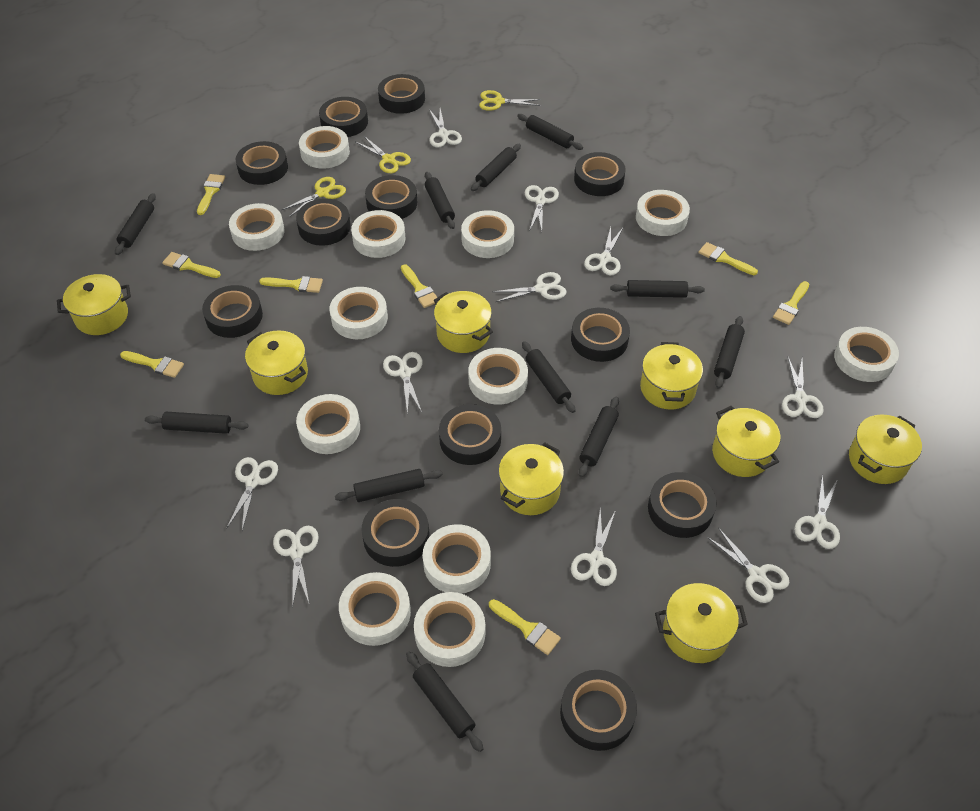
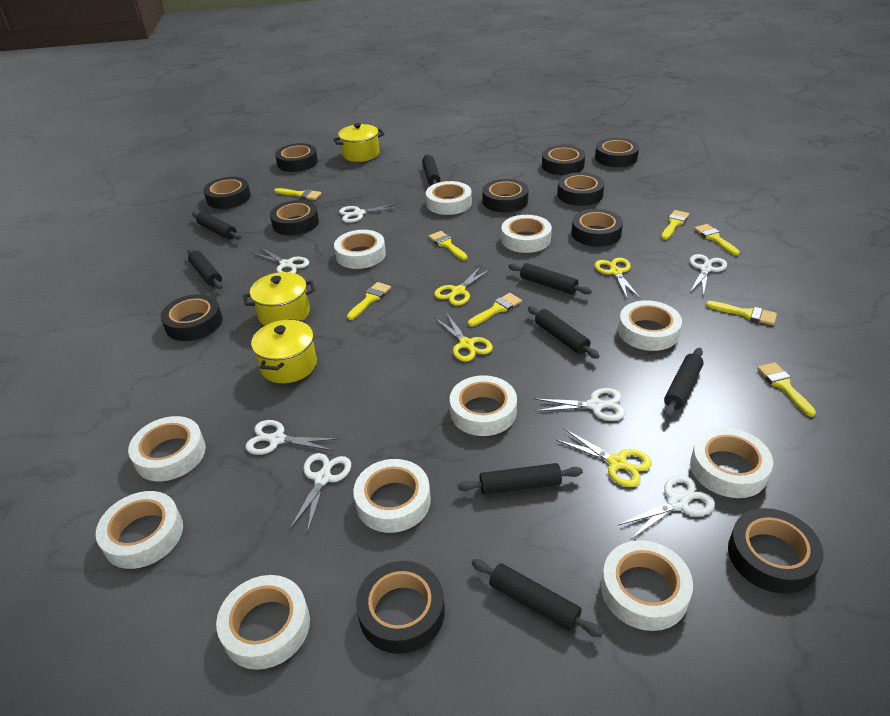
black rolling pin: [115,193,156,255] [145,412,249,434] [335,469,442,502] [406,651,483,752] [425,172,455,229] [471,144,521,191] [517,114,583,150] [522,341,576,413] [578,397,619,477] [610,280,705,298] [714,316,745,389] = 11 -> [188,249,223,289] [192,212,241,240] [422,154,441,185] [458,463,583,495] [472,559,603,637] [508,263,592,295] [528,306,600,359] [664,348,704,417] = 8
black tape: [202,285,263,338] [235,141,288,185] [296,198,351,246] [319,97,368,137] [362,499,430,567] [365,175,417,219] [378,74,425,114] [439,404,501,465] [560,670,637,751] [571,308,630,362] [574,152,626,196] [648,472,716,538] = 12 -> [161,294,223,341] [203,177,251,209] [270,200,319,235] [275,143,318,172] [356,561,445,654] [482,179,529,213] [542,145,585,175] [557,172,604,206] [571,209,623,247] [595,138,639,167] [728,508,824,594] = 11
white scissors: [226,457,278,531] [273,526,319,608] [383,352,423,415] [429,108,462,148] [492,272,567,302] [524,185,559,231] [571,508,617,586] [584,227,623,275] [707,528,790,603] [782,357,824,418] [794,474,840,549] = 11 -> [245,420,339,455] [252,247,309,273] [290,453,351,534] [339,203,400,223] [535,388,625,421] [618,475,715,540] [690,254,727,296] = 7
white tape: [229,203,285,251] [296,394,360,454] [299,126,350,169] [329,287,388,339] [339,572,411,646] [351,210,405,258] [414,592,485,667] [422,524,491,594] [461,210,514,258] [468,348,528,405] [636,190,690,236] [834,327,899,382] = 12 -> [96,491,183,569] [128,416,206,481] [216,575,310,670] [334,230,386,269] [353,459,431,533] [426,181,472,215] [450,375,517,436] [501,215,552,253] [601,540,693,631] [618,300,682,351] [690,427,773,498] = 11
yellow pot: [57,274,131,335] [245,330,308,395] [434,291,493,353] [498,442,564,515] [640,342,703,410] [655,583,748,663] [712,406,780,477] [849,414,922,484] = 8 -> [243,272,315,326] [251,319,317,383] [333,123,384,162] = 3
yellow scissors: [282,177,346,217] [356,136,411,173] [479,90,541,111] = 3 -> [434,266,492,306] [435,314,493,362] [556,429,652,487] [595,258,640,298] = 4

